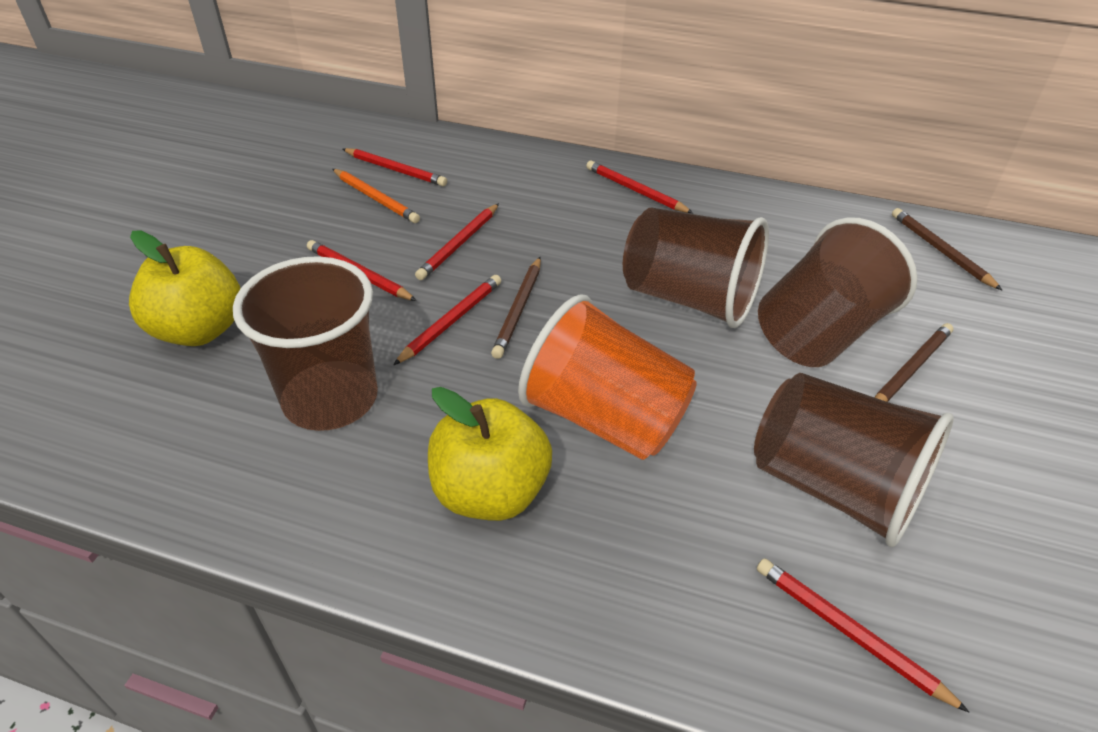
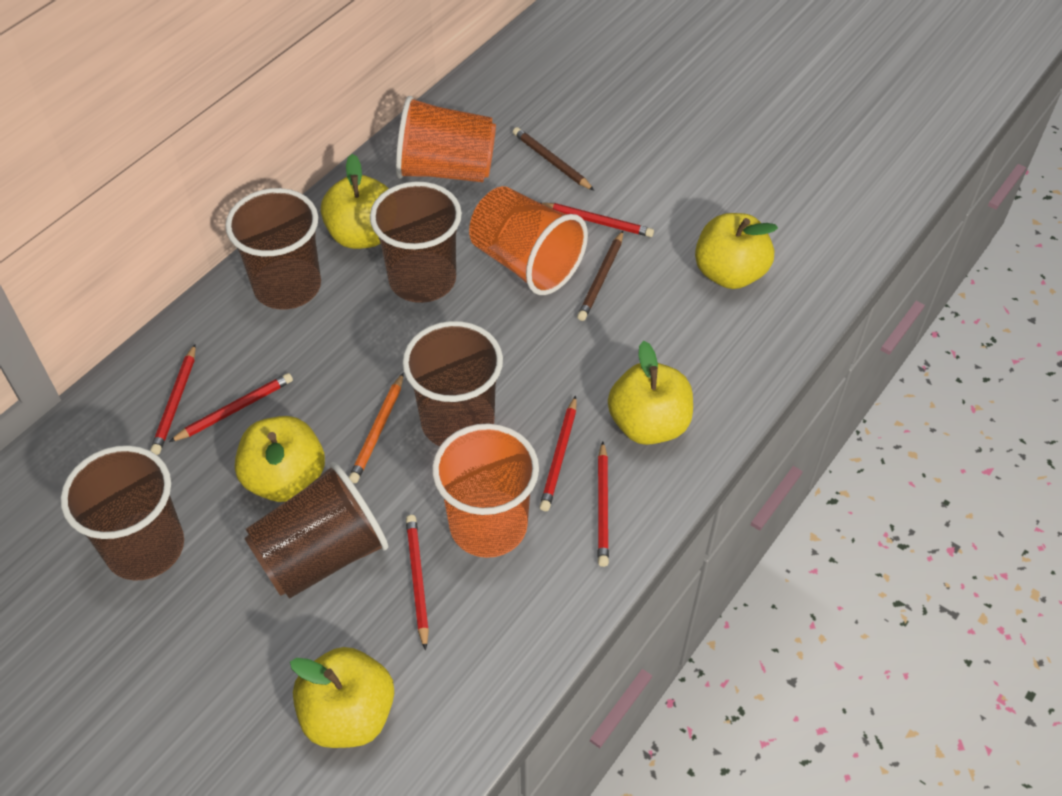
brown cup: [233,256,378,431] [623,208,769,328] [754,373,954,547] [758,217,918,367] = 4 -> [61,445,184,581] [225,188,321,310] [244,462,388,599] [370,182,462,303] [402,321,503,446] = 5
brown pencil: [491,257,541,359] [875,323,953,402] [892,208,1002,290] = 3 -> [513,127,595,191] [577,231,623,321] = 2
orange cup: [518,294,697,460] = 1 -> [396,96,496,182] [432,423,539,558] [469,186,588,295] = 3
yellow apple: [129,231,241,346] [428,387,552,521] = 2 -> [235,416,325,502] [290,647,394,748] [321,154,389,249] [608,341,693,445] [695,213,778,289] = 5

